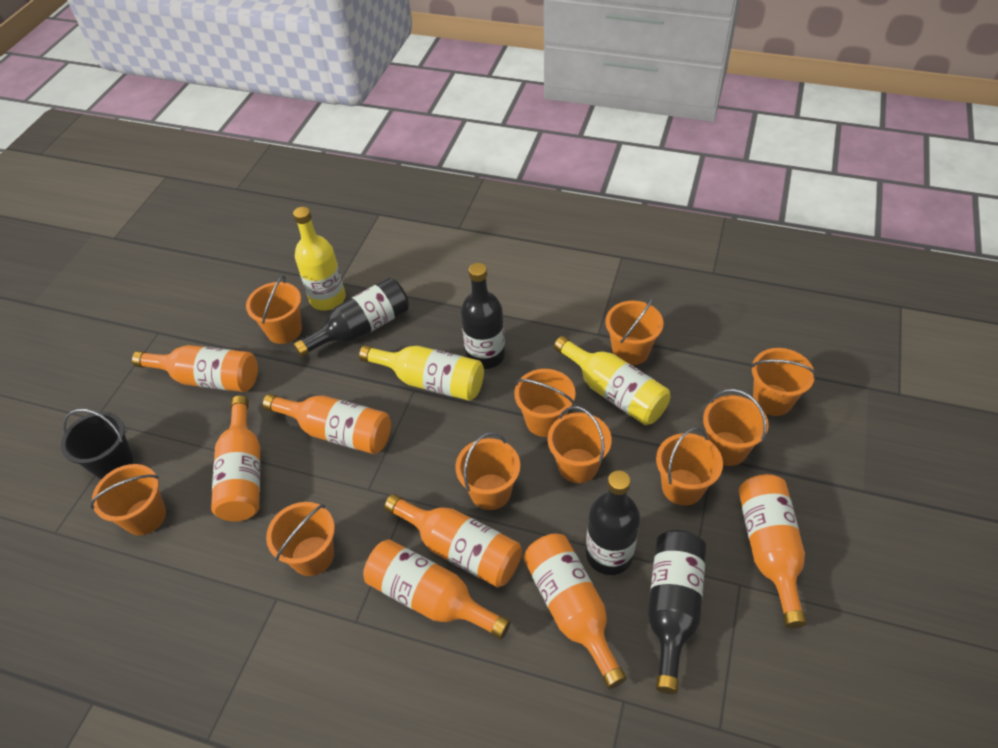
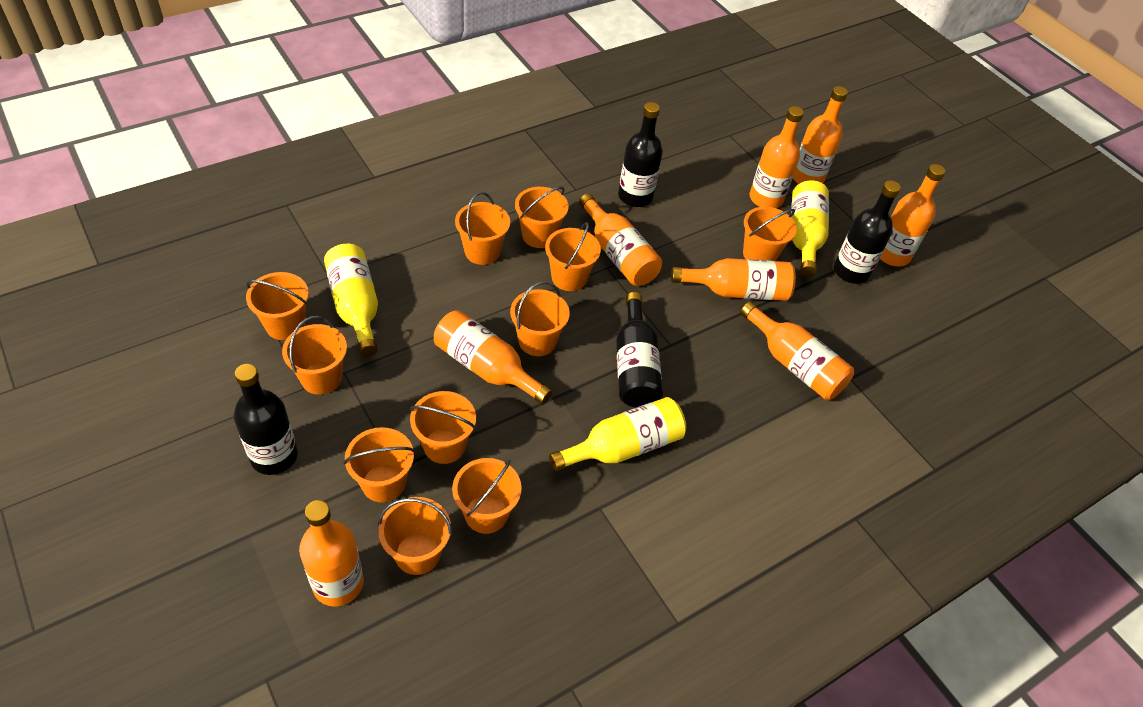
black bucket: [61,409,133,479] = 1 -> none = 0
orange bottle: [132,345,258,392] [211,396,260,521] [263,394,391,454] [363,539,511,639] [384,494,522,588] [523,533,627,689] [738,474,807,629] = 7 -> [299,500,364,607] [434,310,552,405] [579,194,662,286] [671,258,796,301] [740,302,854,400] [750,106,804,208] [793,86,848,184] [880,164,945,266] = 8
orange bucket: [90,464,166,535] [246,275,302,344] [266,502,335,576] [455,432,520,510] [514,369,576,437] [548,406,612,483] [606,297,664,365] [656,427,723,506] [703,389,768,466] [751,348,817,416] = 10 -> [246,272,309,340] [282,316,347,395] [343,427,415,503] [378,497,452,575] [410,391,476,464] [452,458,522,534] [455,192,510,265] [510,281,570,356] [515,187,569,248] [545,222,601,291] [743,207,797,261] = 11

